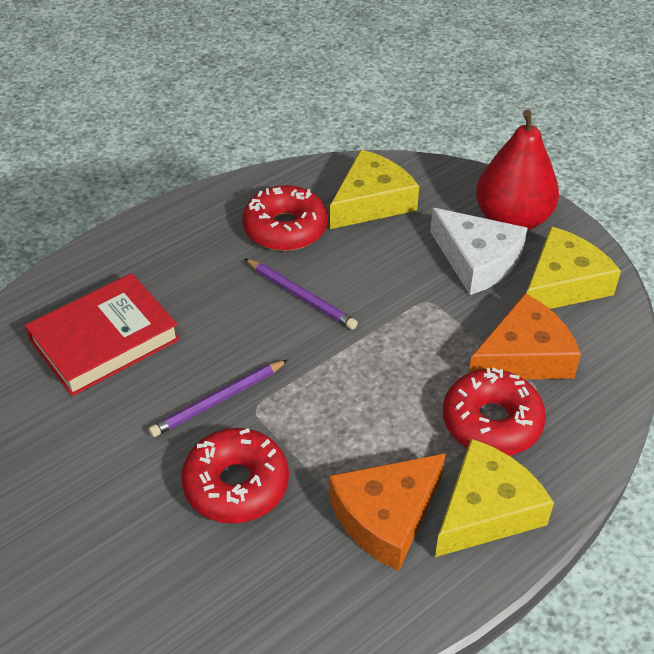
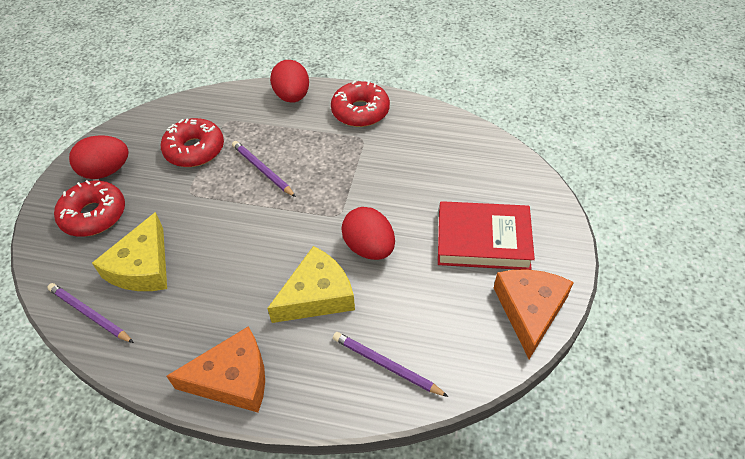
purple pencil: [149,359,288,437] [244,258,358,330] = 2 -> [47,283,134,343] [232,141,296,197] [333,332,449,397] = 3
red egg: none = 0 -> [69,135,129,179] [270,60,309,103] [341,207,395,260] = 3
red pear: [476,109,559,231] = 1 -> none = 0
white cheese: [430,208,527,295] = 1 -> none = 0
yellow cheese: [330,149,419,229] [435,439,554,557] [526,226,621,309] = 3 -> [92,212,167,291] [267,246,355,323] = 2

